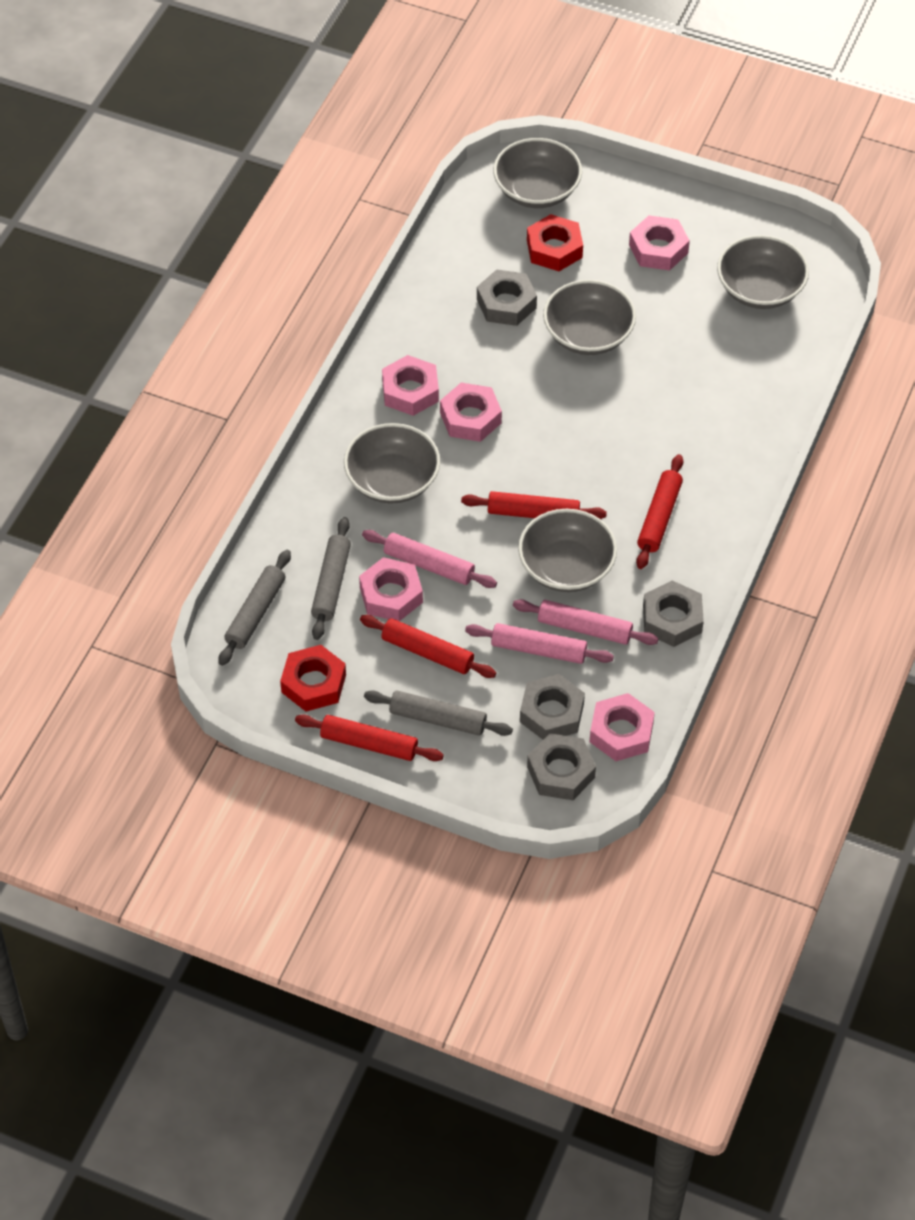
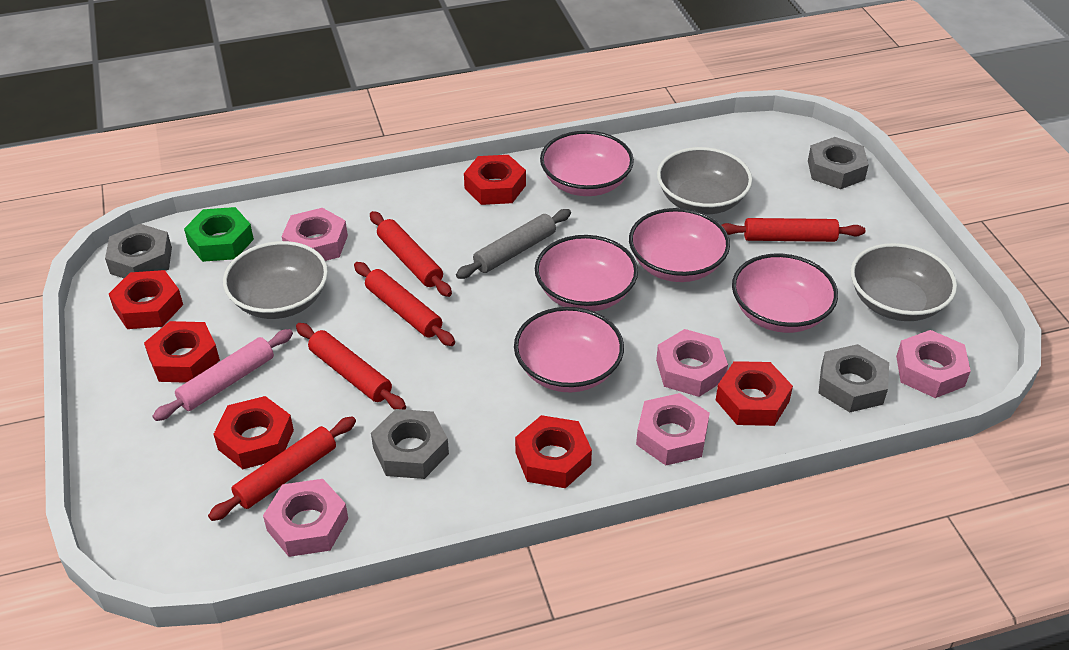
green nut: none = 0 -> [184,207,254,262] = 1
grey bowl: [344,423,440,504] [493,138,582,208] [518,509,617,592] [543,280,636,355] [717,235,809,309] = 5 -> [223,241,328,319] [657,147,752,214] [851,243,957,321] = 3
grey rolling pin: [218,550,291,666] [311,517,351,640] [364,690,513,736] = 3 -> [456,209,571,279] = 1
pink bowl: none = 0 -> [514,307,624,392] [535,235,638,312] [540,131,634,196] [629,208,730,282] [732,253,838,333] = 5
pink rolling pin: [362,530,497,588] [465,623,614,664] [513,599,659,645] = 3 -> [152,329,293,421] = 1
red nut: [280,645,346,712] [527,214,583,271] = 2 -> [109,270,183,329] [144,321,220,383] [213,396,294,469] [464,155,526,205] [515,415,592,488] [716,361,793,426] = 6
red rolling pin: [295,714,444,761] [360,615,496,678] [461,491,607,519] [636,454,683,569] = 4 -> [208,416,356,521] [296,323,406,410] [354,262,455,346] [370,211,452,297] [722,218,865,242] = 5

